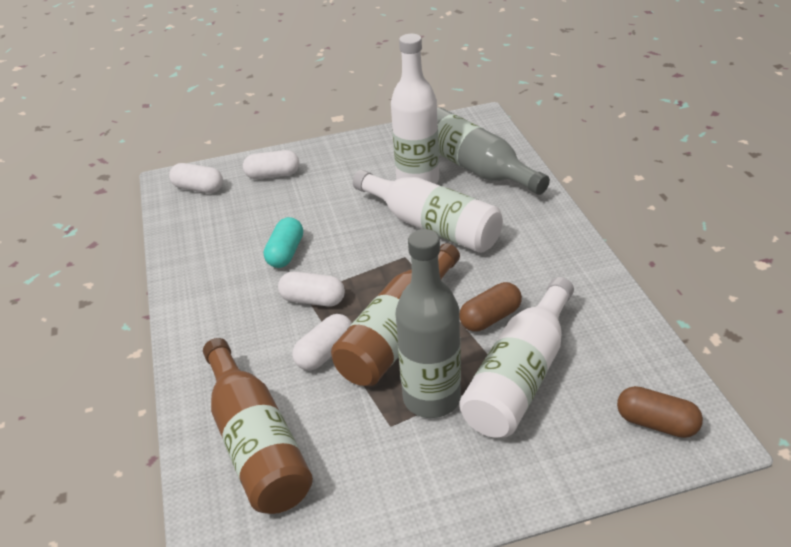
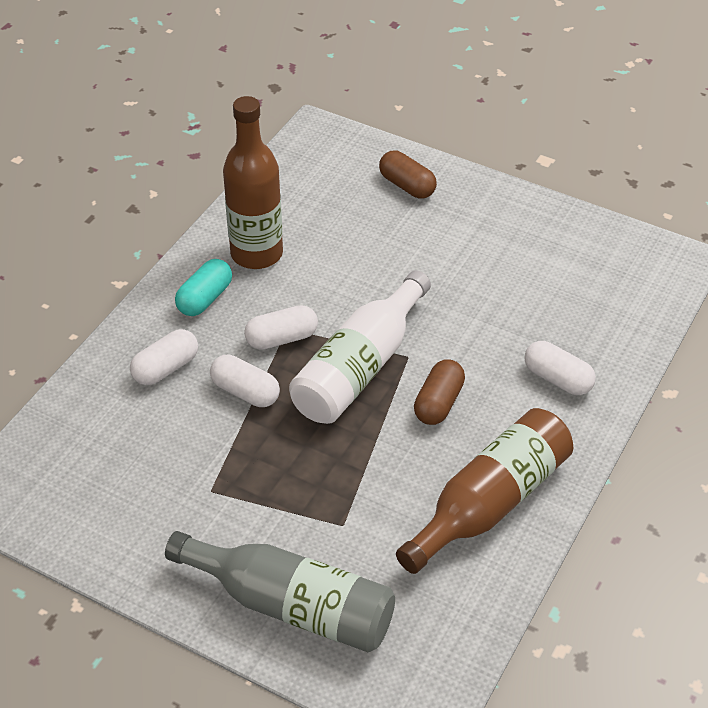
grey bottle: [396,229,461,418] [437,108,550,195] = 2 -> [165,531,395,652] = 1
white bottle: [353,170,503,253] [391,34,439,184] [459,277,574,438] = 3 -> [289,270,431,424] = 1

